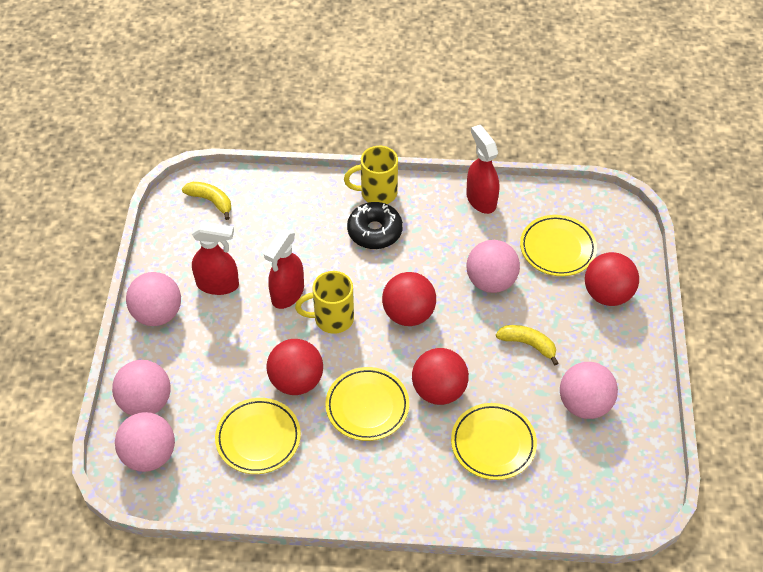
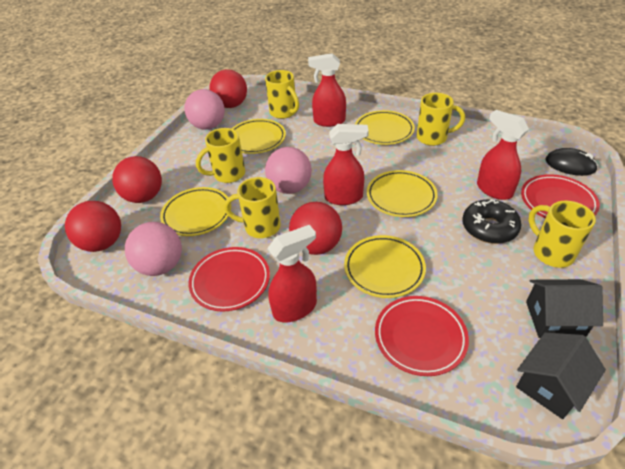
black house: none = 0 -> [516,332,606,419] [526,279,603,338] = 2
black mouse: none = 0 -> [545,148,598,176] = 1
pink ball: [112,360,171,415] [115,412,175,472] [126,272,181,326] [466,240,520,293] [560,362,618,419] = 5 -> [125,222,182,276] [184,89,225,130] [265,147,312,194] = 3
red plate: none = 0 -> [188,247,270,312] [375,296,469,376] [521,174,600,218] = 3
red spray bottle: [192,221,239,295] [264,229,304,309] [466,125,499,214] = 3 -> [267,225,317,322] [308,53,346,127] [323,124,369,205] [477,110,529,200] = 4
yellow banana: [182,182,231,220] [496,325,558,365] = 2 -> none = 0
yellow mug: [295,271,354,334] [344,146,398,204] = 2 -> [196,128,245,183] [224,177,281,238] [265,70,299,119] [417,93,465,146] [529,201,596,268] = 5
yellow plate: [215,398,301,474] [325,367,409,441] [451,403,537,480] [520,215,597,276] = 4 -> [160,187,231,236] [231,119,286,154] [344,235,426,298] [355,110,415,145] [367,170,438,217] = 5

